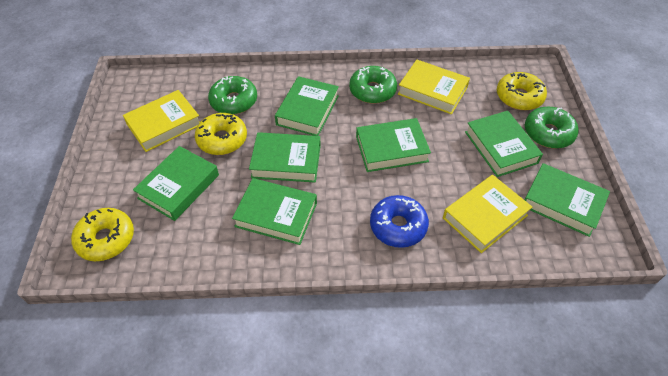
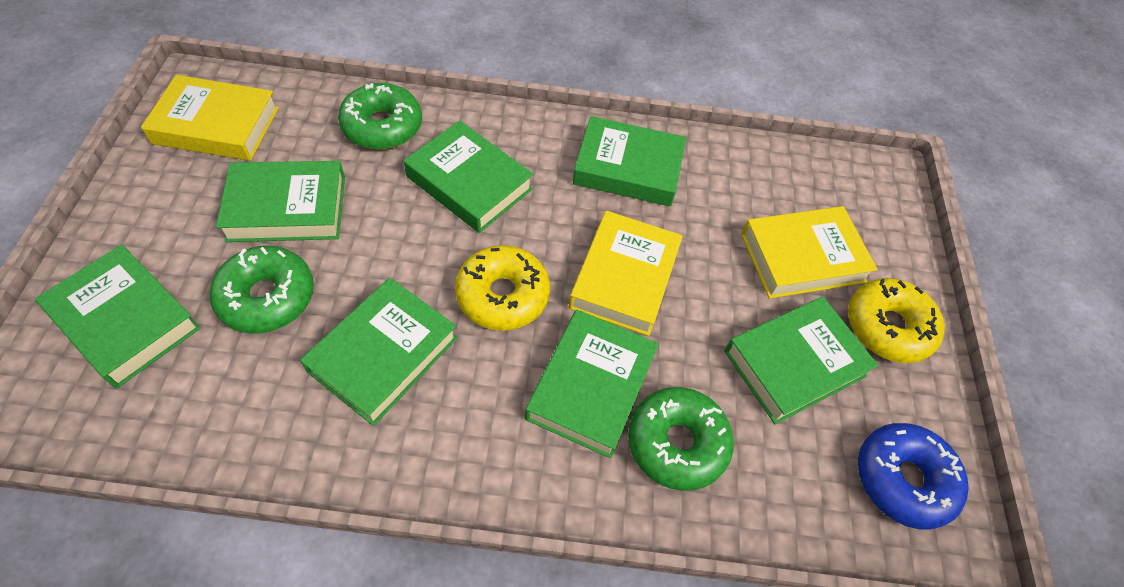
yellow donut: [71,208,134,261] [195,113,247,155] [497,72,547,110] = 3 -> [455,245,550,331] [848,278,945,363] = 2

